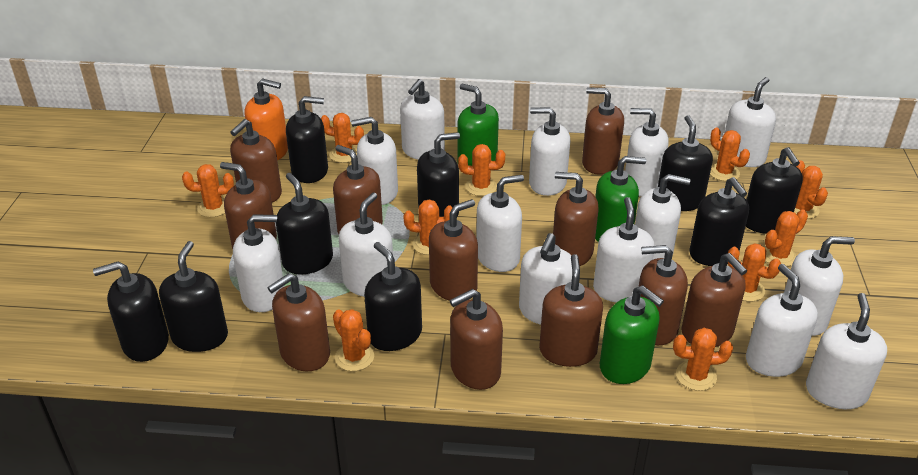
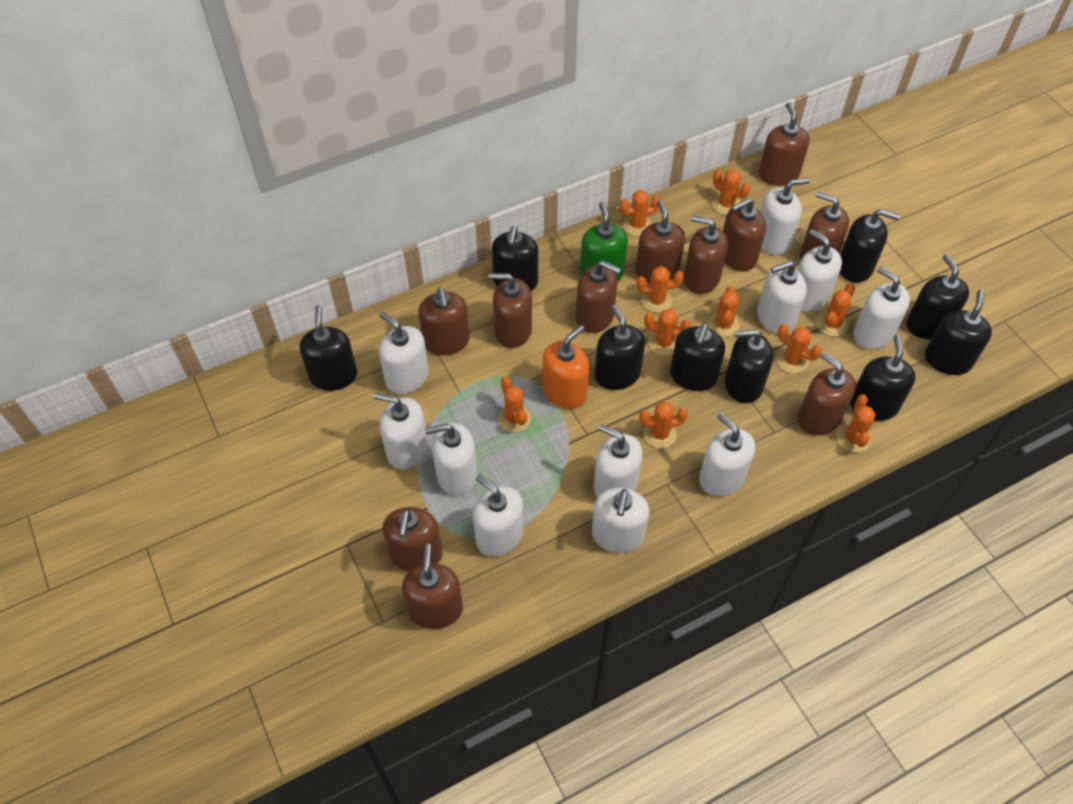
green soap dispenser: [458,84,499,166] [595,156,646,242] [600,285,664,384] = 3 -> [580,202,628,282] = 1
white soap dispenser: [233,214,285,312] [339,193,393,297] [351,117,398,205] [400,79,445,160] [476,175,524,272] [519,233,572,325] [529,107,570,196] [593,197,654,302] [625,108,669,196] [635,174,690,259] [725,77,776,167] [746,264,818,377] [784,236,855,336] [806,293,887,409] = 14 -> [374,392,428,470] [379,312,429,394] [425,423,477,495] [473,474,524,557] [592,488,649,553] [594,424,642,497] [699,413,755,496] [757,261,807,334] [760,178,810,255] [797,229,842,312] [854,266,910,350] = 11

